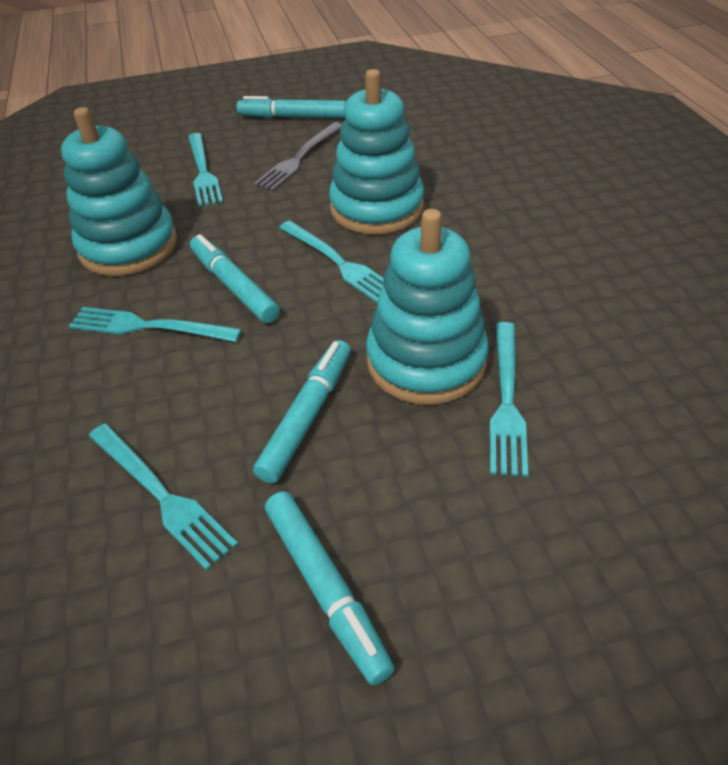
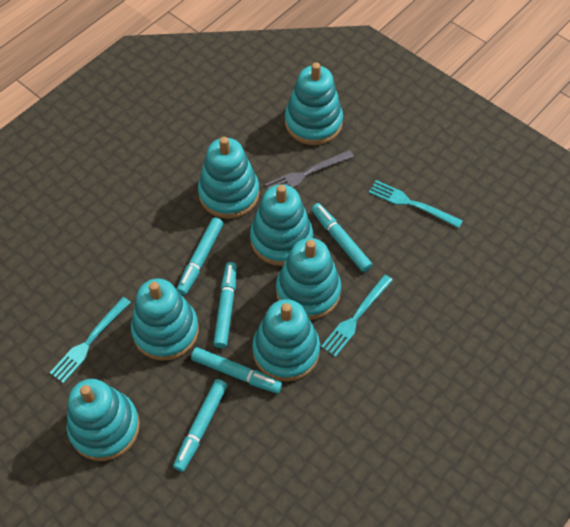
turquoise fork: [69,307,242,342] [89,424,238,571] [188,133,223,207] [279,221,384,303] [490,322,528,477] = 5 -> [50,297,131,383] [321,275,393,357] [369,180,463,228] = 3
turquoise marker: [190,234,280,323] [237,96,346,118] [253,340,351,484] [265,491,394,685] = 4 -> [173,379,228,472] [177,217,223,295] [191,347,282,393] [213,262,237,348] [312,203,372,272] = 5
turquoise stacking toy: [61,107,177,276] [329,69,424,234] [366,209,489,405] = 3 -> [66,379,140,461] [131,278,199,361] [198,137,260,219] [250,185,313,266] [252,299,320,382] [276,238,341,320] [285,62,343,145] = 7

